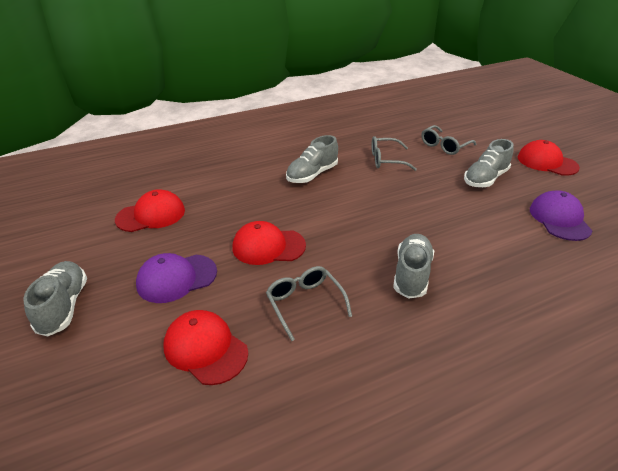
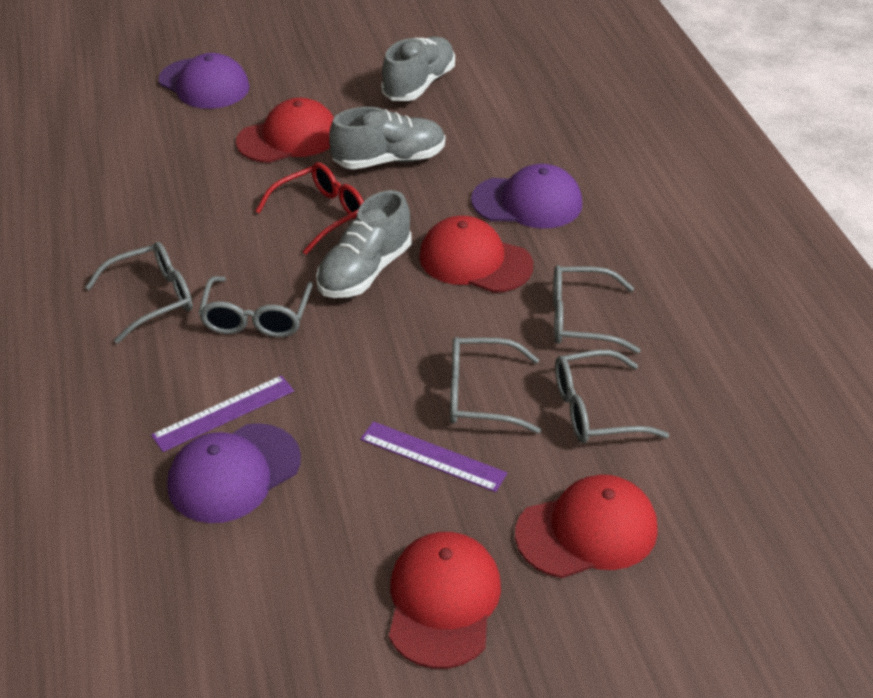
grey glasses: [266,266,352,341] [372,136,417,171] [421,125,476,155] = 3 -> [85,242,193,343] [199,276,313,337] [450,337,541,434] [553,265,641,353] [555,350,669,443] = 5
grey shoe: [23,261,87,336] [286,135,338,183] [393,234,434,299] [464,139,514,187] = 4 -> [316,190,412,298] [329,107,445,169] [381,36,455,101] = 3
purple cap: [136,253,217,303] [530,190,592,241] = 2 -> [158,53,250,109] [167,423,301,523] [471,164,582,229] = 3
purple ruler: none = 0 -> [151,375,294,452] [360,421,507,492] = 2
red glasses: none = 0 -> [256,162,364,255] = 1

